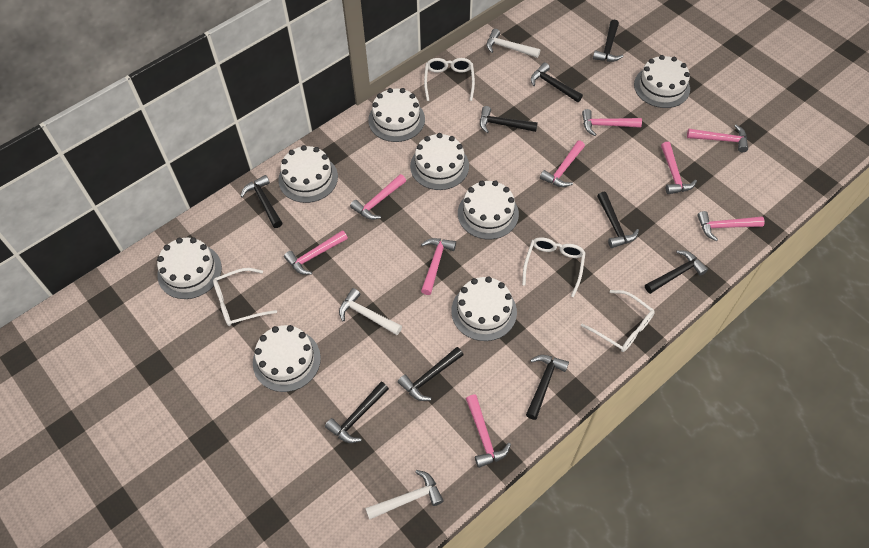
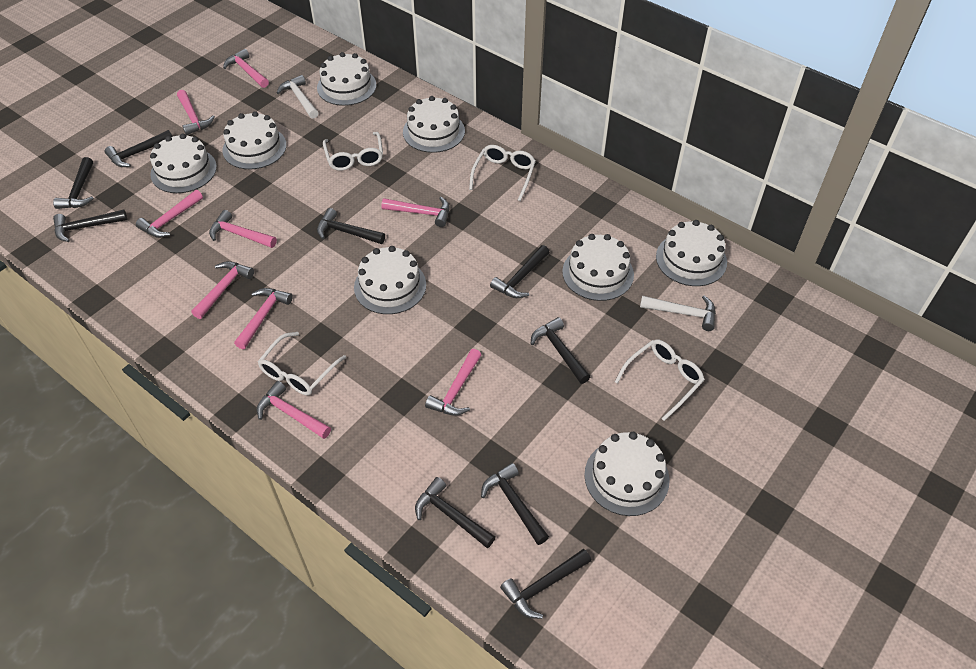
white hammer: [339,288,402,335] [365,470,444,520] [486,29,540,58] = 3 -> [277,75,319,119] [640,296,716,331] = 2

